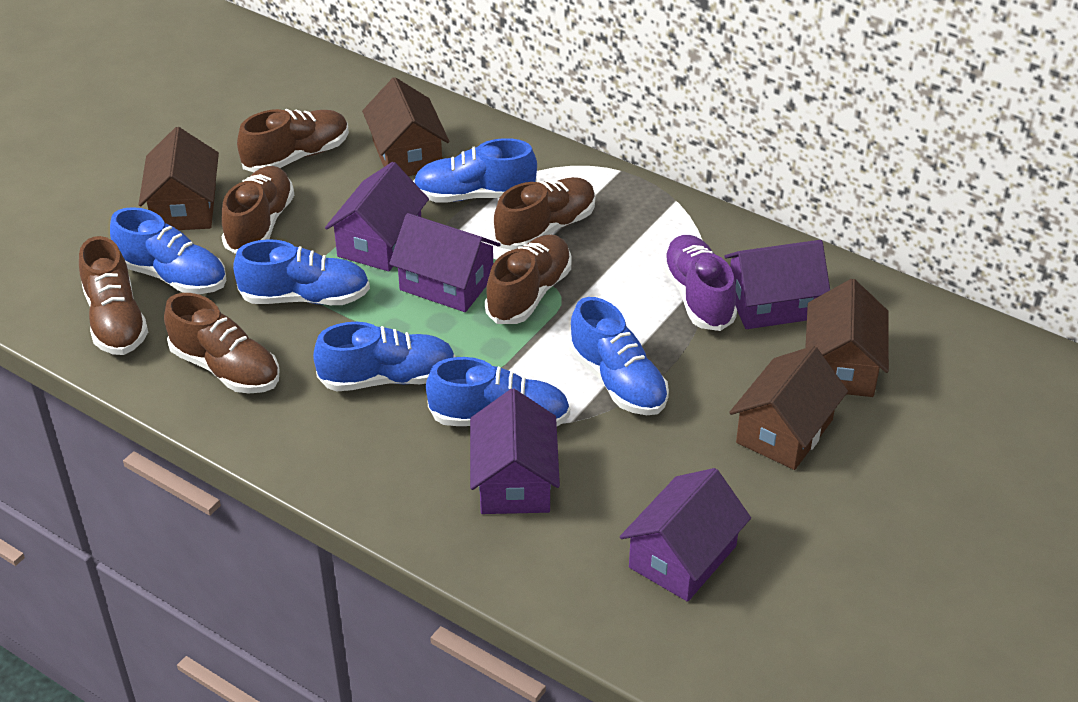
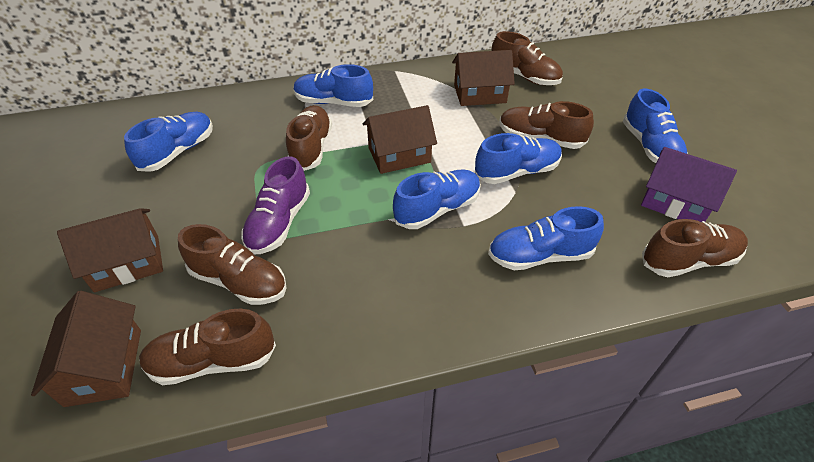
purple house: [325,162,429,272] [389,213,501,312] [470,389,560,514] [620,468,751,602] [724,240,830,329] = 5 -> [641,147,737,222] = 1

